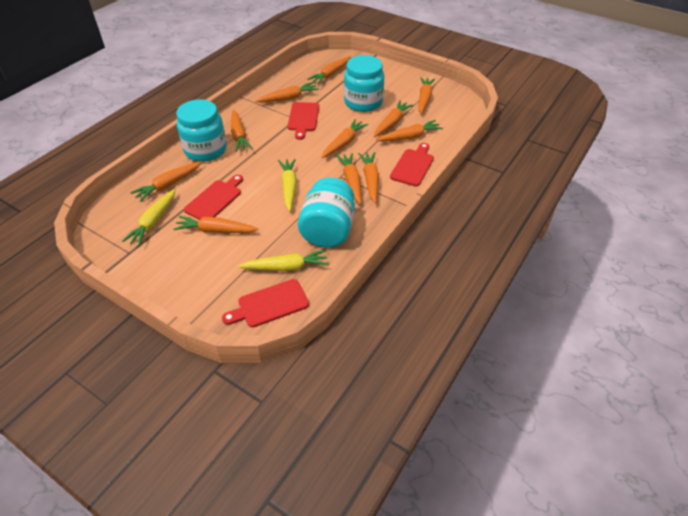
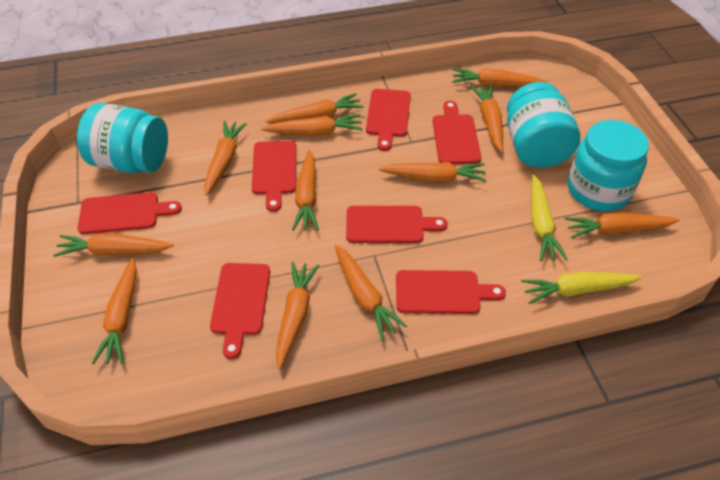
orange carrot: [130,161,202,202] [173,216,259,233] [231,110,253,152] [255,82,319,102] [307,56,351,85] [321,119,369,158] [336,153,361,204] [358,152,379,203] [374,100,413,137] [376,120,443,141] [418,77,435,114] = 11 -> [53,234,174,257] [92,258,137,364] [204,121,247,196] [261,114,363,136] [266,93,364,123] [276,262,319,369] [292,150,319,231] [335,245,407,339] [379,162,487,182] [452,68,548,87] [470,84,503,152] [565,212,679,238] = 12
red cutting board: [184,175,243,220] [222,279,309,328] [288,102,319,140] [390,143,434,186] = 4 -> [77,192,182,234] [210,263,270,359] [252,141,296,212] [346,206,448,243] [366,89,411,151] [396,270,506,314] [433,101,481,164] = 7
yellow carrot: [122,189,176,246] [238,250,329,271] [278,159,297,211] = 3 -> [521,272,642,304] [531,175,568,261] = 2

